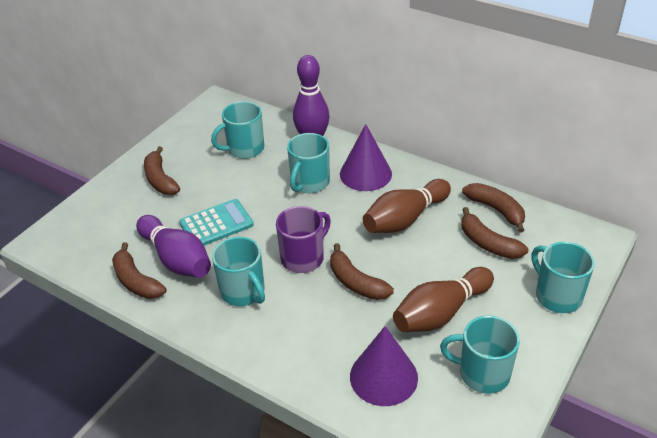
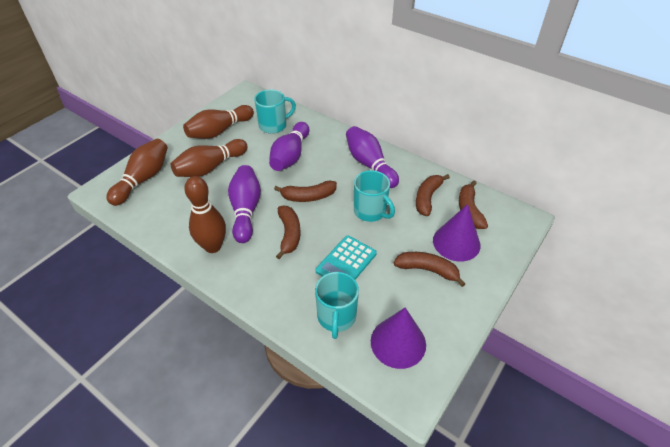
brown bowling pin: [363,179,451,233] [393,267,494,332] = 2 -> [107,139,168,206] [171,139,248,177] [183,105,254,139] [184,176,226,253] = 4
purple bowling pin: [136,215,211,278] [293,55,329,136] = 2 -> [228,165,261,243] [269,122,309,171] [346,126,399,188] = 3
purple mug: [276,206,331,273] = 1 -> none = 0
turquoise mug: [211,101,264,159] [212,237,265,306] [287,133,330,193] [440,316,520,394] [532,242,595,313] = 5 -> [254,90,296,134] [315,272,359,339] [354,170,395,222] = 3

